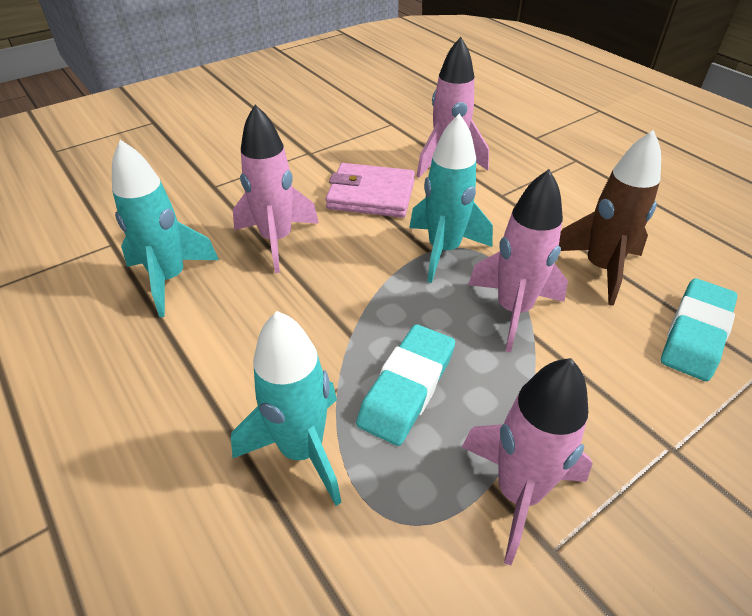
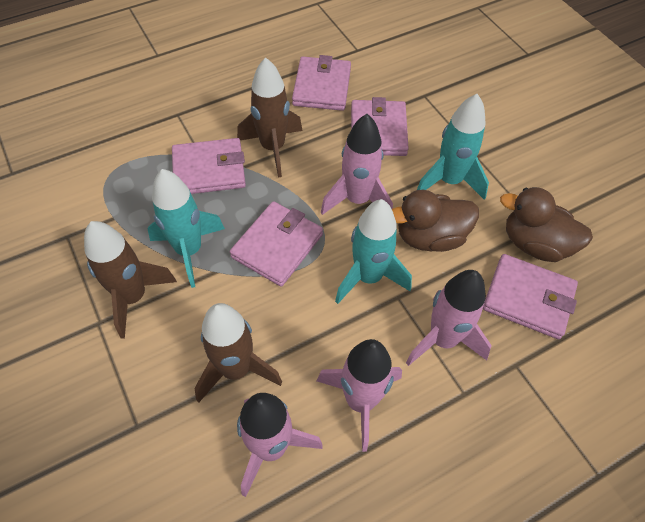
brown duck: none = 0 -> [392,190,479,252] [500,187,593,262] = 2
brown rocket: [559,130,661,306] = 1 -> [84,221,177,339] [194,303,282,403] [237,57,302,177] = 3
pink wallet: [326,163,415,218] = 1 -> [172,138,246,194] [230,201,323,287] [292,55,351,111] [351,97,409,156] [483,254,578,339] = 5
turquoise eraser: [356,324,455,446] [661,278,737,381] = 2 -> none = 0

